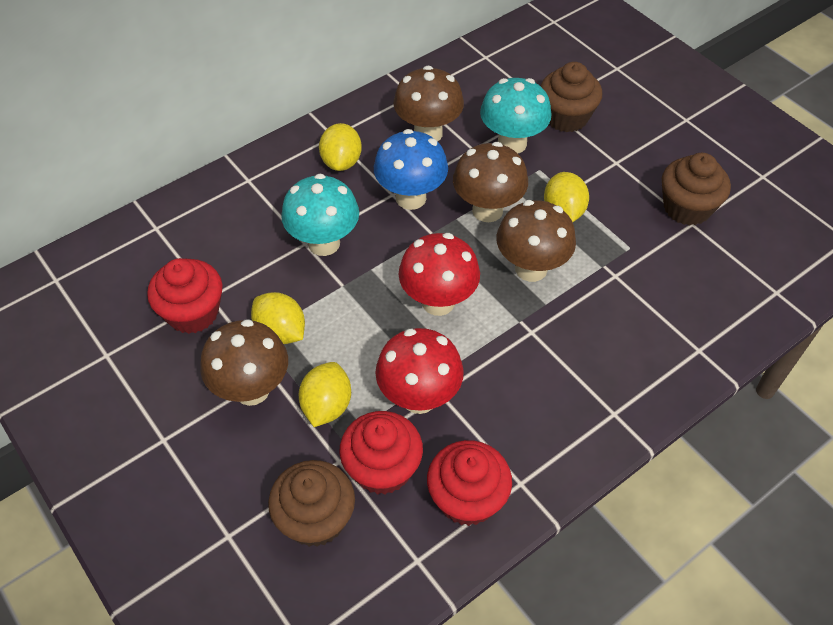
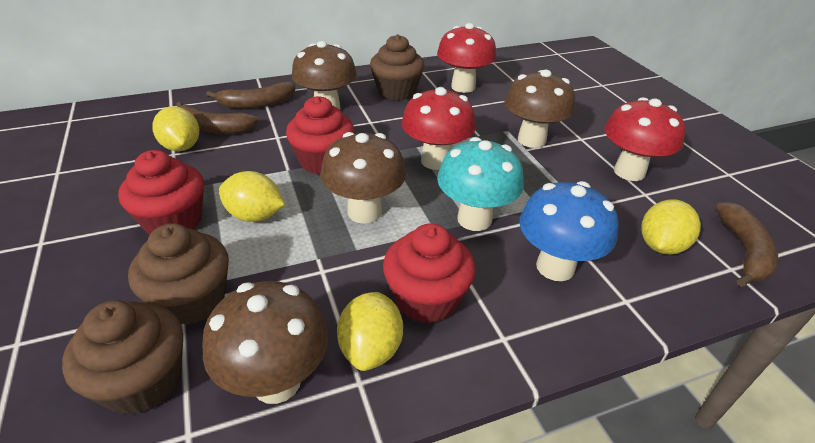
brown banana: none = 0 -> [176,102,259,134] [206,82,295,109] [715,202,778,287] = 3
red mushroom: [375,328,464,414] [398,233,480,316] = 2 -> [401,87,476,170] [437,23,497,93] [604,97,686,181] = 3
turquoise mushroom: [281,174,359,256] [480,78,552,154] = 2 -> [437,137,524,231] = 1

